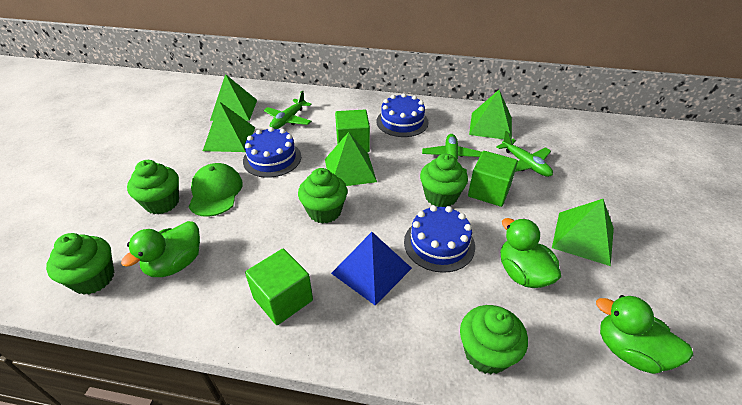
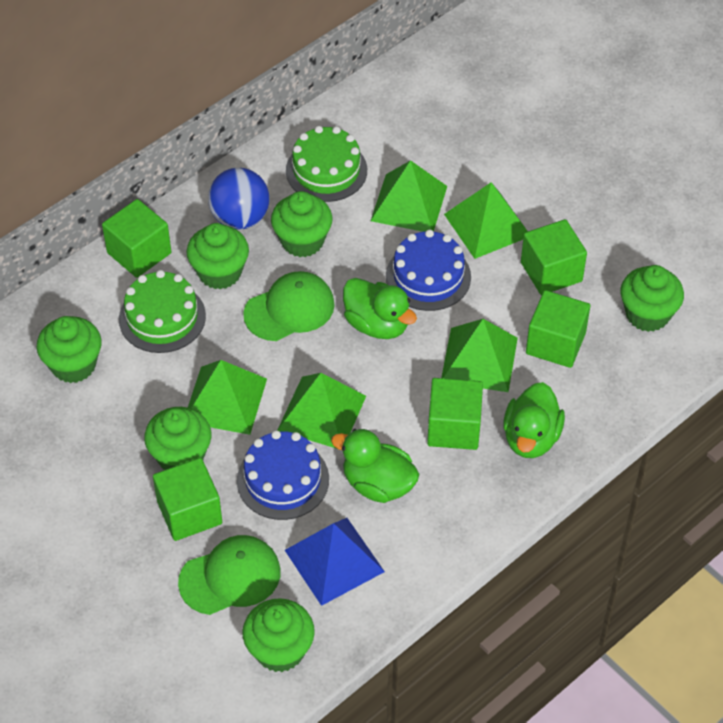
blue ball: none = 0 -> [208,168,270,229] = 1
blue cake: [243,127,301,178] [376,93,429,137] [404,205,475,273] = 3 -> [237,430,329,520] [386,230,471,311] = 2
green cake: none = 0 -> [119,270,206,353] [286,126,367,202] = 2
green cap: [189,163,243,217] = 1 -> [178,535,281,615] [243,271,335,341] = 2
green cube: [245,249,313,325] [335,110,370,153] [468,151,518,207] = 3 -> [102,199,171,278] [153,458,222,541] [427,378,483,450] [521,219,587,295] [526,290,590,368] = 5
green cupcake: [46,233,114,295] [127,160,179,214] [298,168,347,224] [420,154,468,207] [460,305,528,374] = 5 -> [37,316,102,383] [144,407,211,470] [186,223,249,289] [242,598,315,672] [271,191,333,257] [620,265,684,332] = 6
green plane: [264,90,312,129] [422,134,482,172] [496,131,553,177] = 3 -> none = 0

